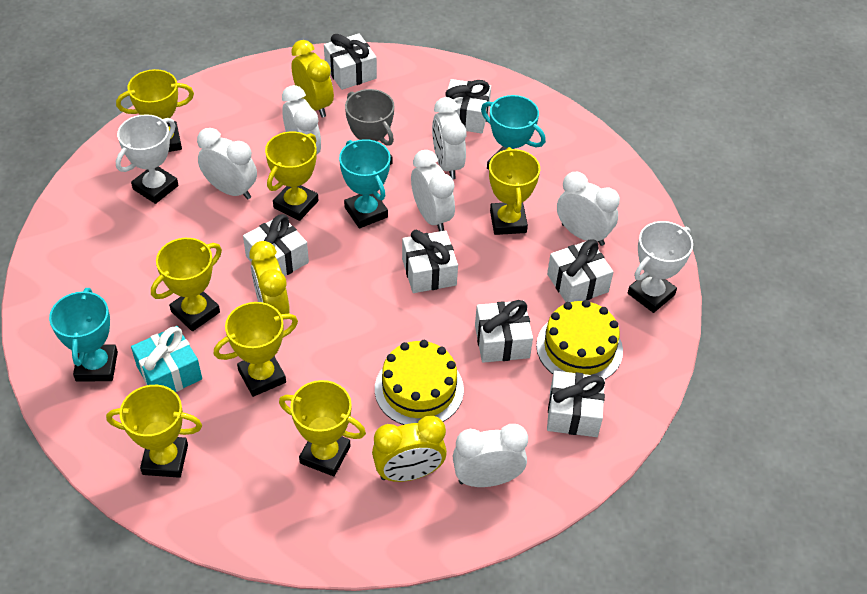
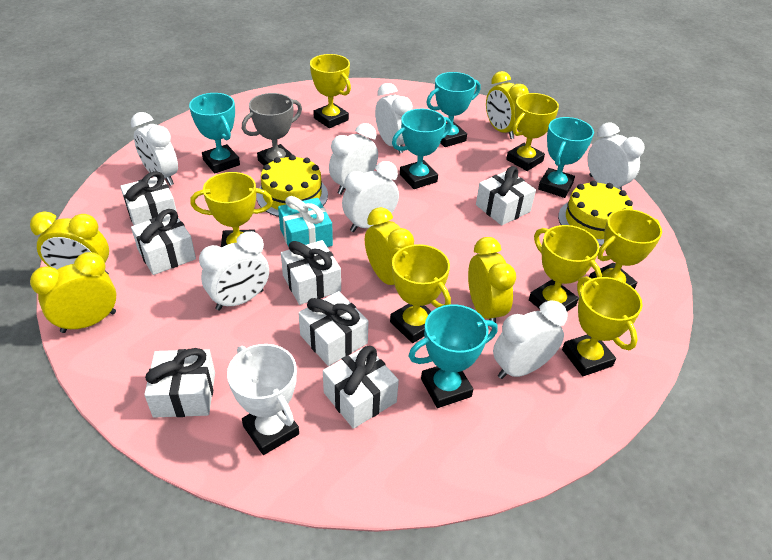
turquoise trophy: [49,288,118,381] [339,139,391,228] [481,95,546,170] = 3 -> [189,93,240,173] [392,109,452,189] [409,304,498,408] [426,72,480,147] [538,117,594,198] = 5
white clock: [197,128,257,200] [282,85,321,154] [411,150,455,232] [432,97,466,179] [452,424,528,487] [557,172,620,246] = 6 -> [131,112,178,186] [199,231,269,311] [329,123,378,195] [342,161,399,232] [375,83,413,153] [493,300,568,379] [587,122,645,190] = 7
white trophy: [116,114,178,204] [628,221,693,313] = 2 -> [227,344,299,455] = 1
yellow clock: [250,241,290,314] [291,40,334,118] [372,416,447,482] = 3 -> [30,211,109,274] [30,252,116,333] [365,207,414,285] [468,237,516,328] [486,71,529,139] = 5

